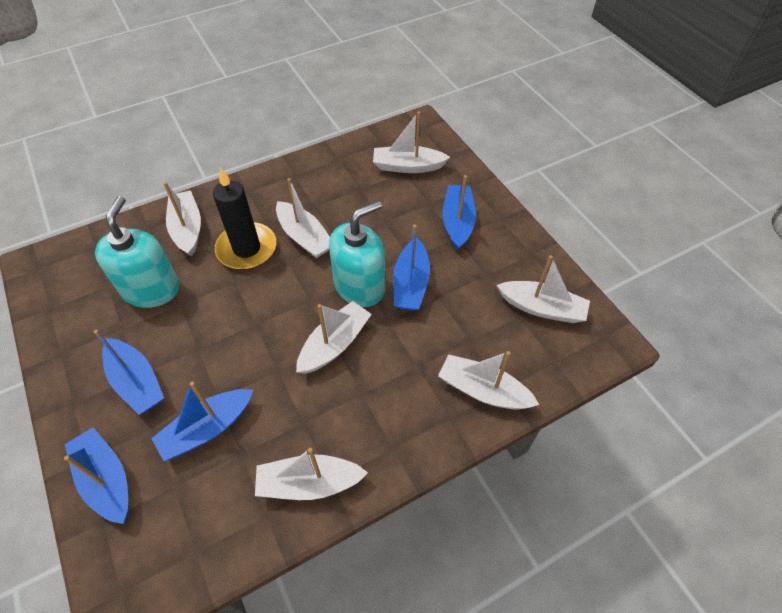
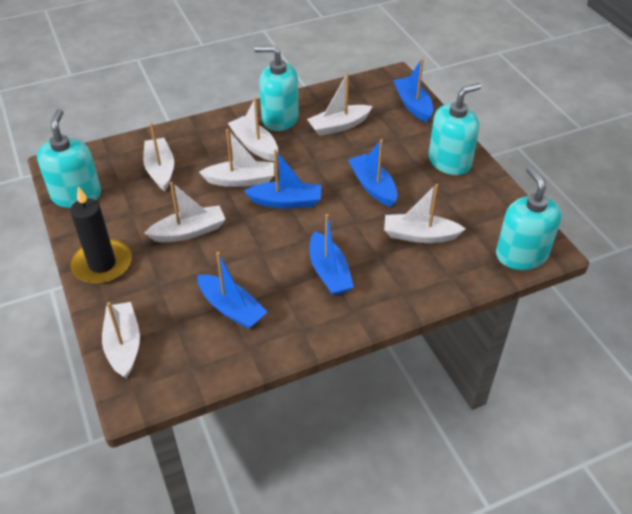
turquoise soap dispenser: [95,196,180,308] [329,201,385,307] = 2 -> [37,109,101,208] [254,46,299,131] [429,83,482,175] [496,166,562,270] = 4

